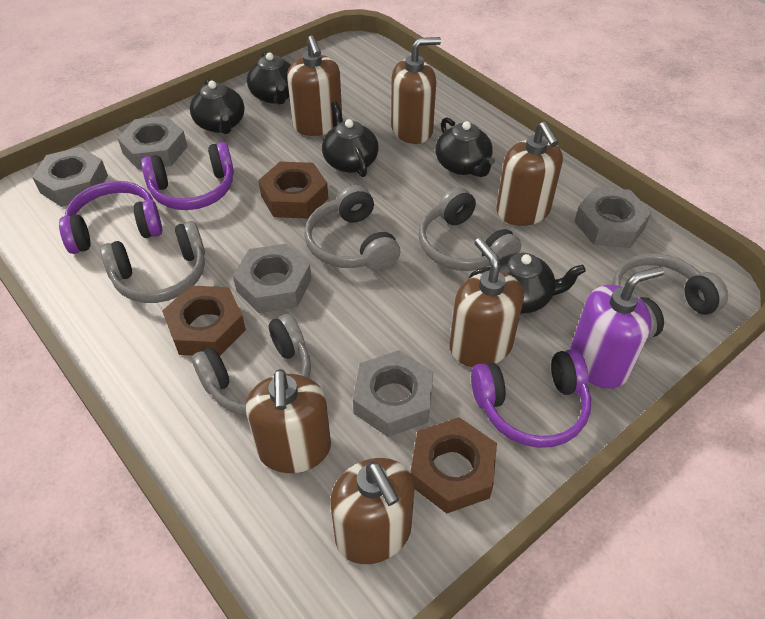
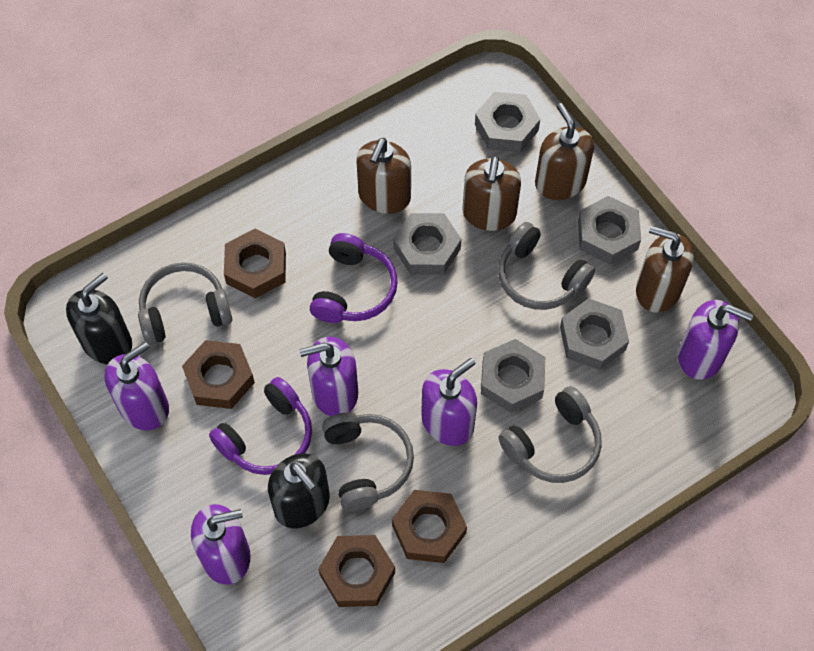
black soap dispenser: none = 0 -> [66,273,132,364] [268,453,330,528] = 2
black teapot: [190,78,245,134] [247,51,291,105] [322,101,378,177] [435,117,495,177] [468,253,586,313] = 5 -> none = 0
brown nut: [162,285,246,356] [258,162,328,218] [410,417,497,514] = 3 -> [182,340,255,409] [224,229,286,298] [318,535,395,607] [392,490,467,563] = 4
brown soap dispenser: [246,369,331,473] [287,36,342,136] [330,458,414,564] [391,37,441,144] [449,238,524,367] [496,122,563,226] = 6 -> [356,138,411,214] [463,156,521,231] [535,103,594,200] [636,226,694,313] = 4
grey headphones: [100,221,205,303] [192,314,311,416] [304,185,400,271] [419,187,521,271] [612,253,728,340] = 5 -> [138,262,232,345] [322,413,414,511] [498,222,595,310] [499,386,602,483] = 4
purple headphones: [59,181,162,254] [141,142,234,210] [471,349,591,448] = 3 -> [209,377,312,475] [310,233,398,323] = 2
purple soap dispenser: [570,266,664,389] = 1 -> [105,342,169,430] [191,504,251,585] [299,337,358,416] [421,358,477,446] [678,300,753,380] = 5

